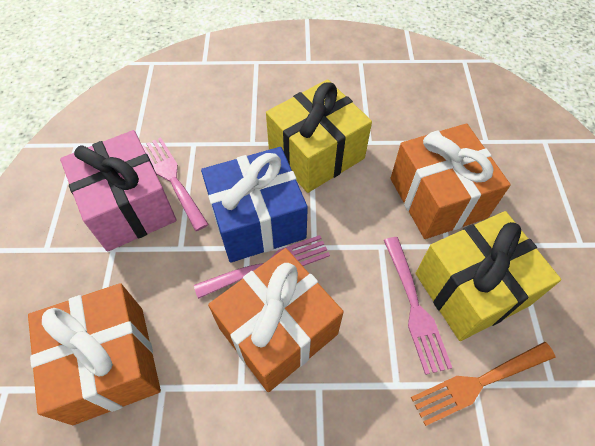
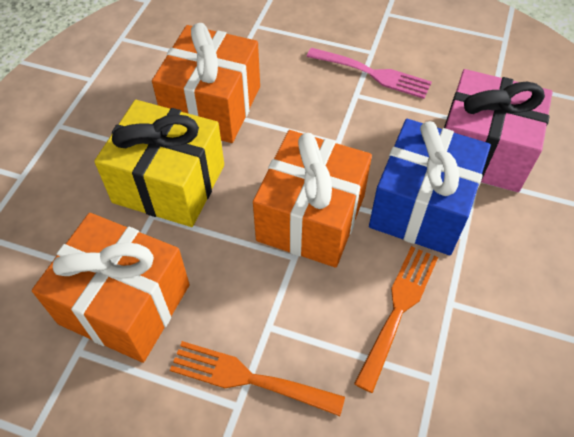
orange fork: [411,342,555,426] = 1 -> [170,341,345,416] [354,246,438,393] = 2
pink fork: [142,137,209,231] [194,235,330,299] [384,237,452,375] = 3 -> [306,48,432,99] = 1
yellow gift: [266,79,372,193] [415,211,561,341] = 2 -> [94,100,224,227] = 1

